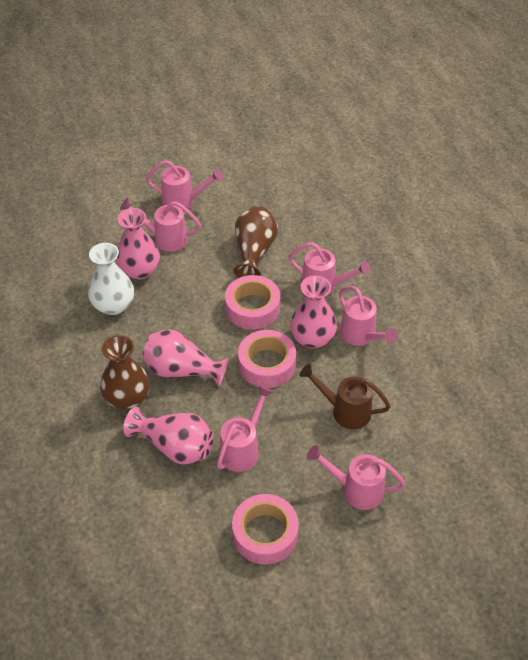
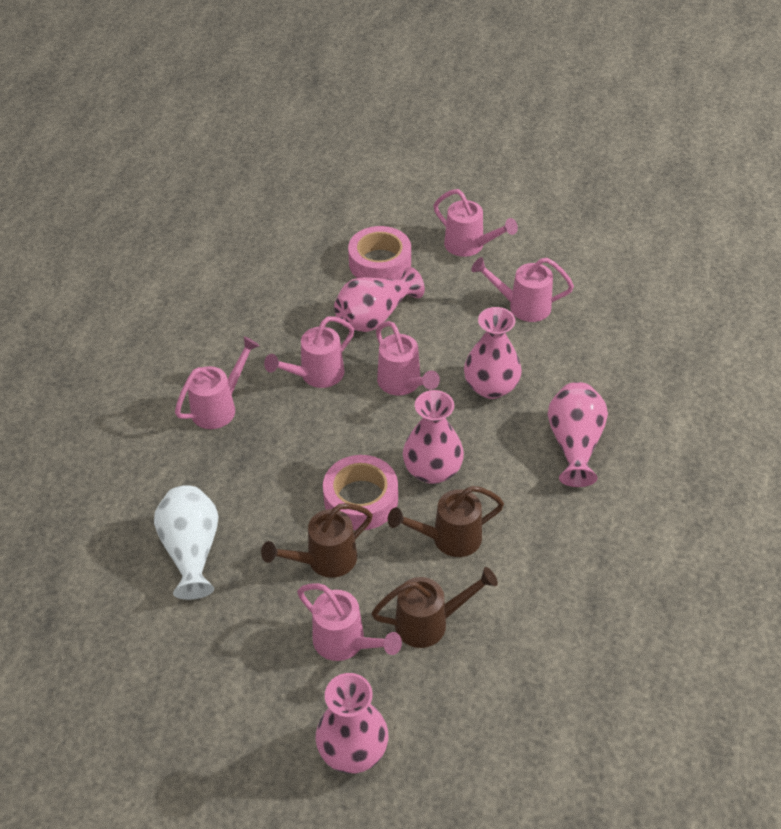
brown vase: [100,335,150,409] [234,206,278,278] = 2 -> none = 0
brown watering can: [299,364,391,429] = 1 -> [261,503,373,578] [372,567,498,648] [388,486,504,557] = 3
pink tape: [225,275,280,329] [232,494,299,565] [238,330,296,388] = 3 -> [323,455,398,530] [348,226,411,280] = 2
pink vase: [115,208,160,280] [123,407,213,465] [142,329,229,386] [290,276,337,349] = 4 -> [316,673,388,774] [334,267,425,332] [403,390,464,484] [464,307,522,399] [547,382,608,487] = 5

